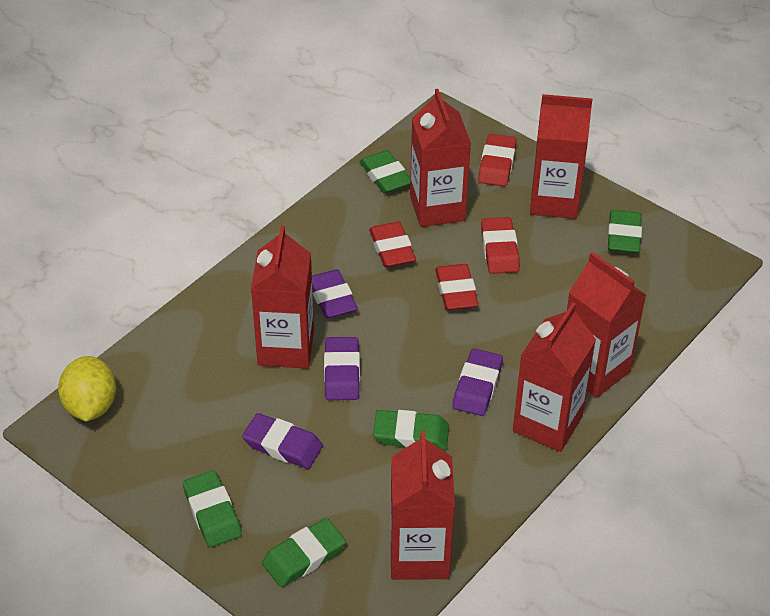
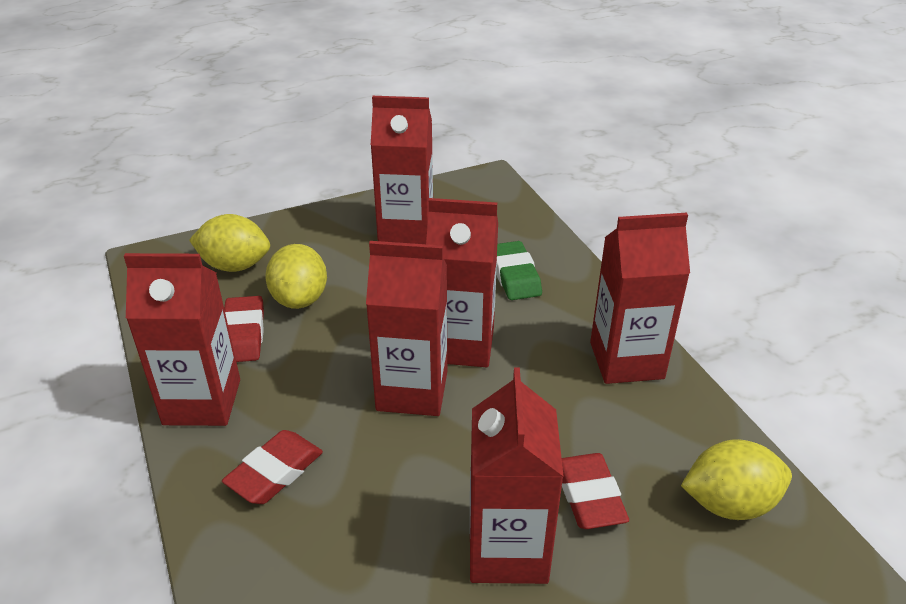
green eraser: [183,470,242,547] [262,518,346,587] [359,150,410,193] [373,410,449,450] [608,210,642,254] = 5 -> [496,241,542,300] = 1
purple eraser: [242,413,323,469] [312,269,358,318] [324,337,360,400] [452,348,503,416] = 4 -> none = 0
red eraser: [369,222,416,267] [435,264,479,310] [478,134,517,187] [481,217,520,274] = 4 -> [222,430,323,504] [224,296,264,362] [562,453,629,529] = 3
yellow lemon: [58,356,116,422] = 1 -> [189,214,270,272] [265,244,327,309] [681,439,792,520] = 3

